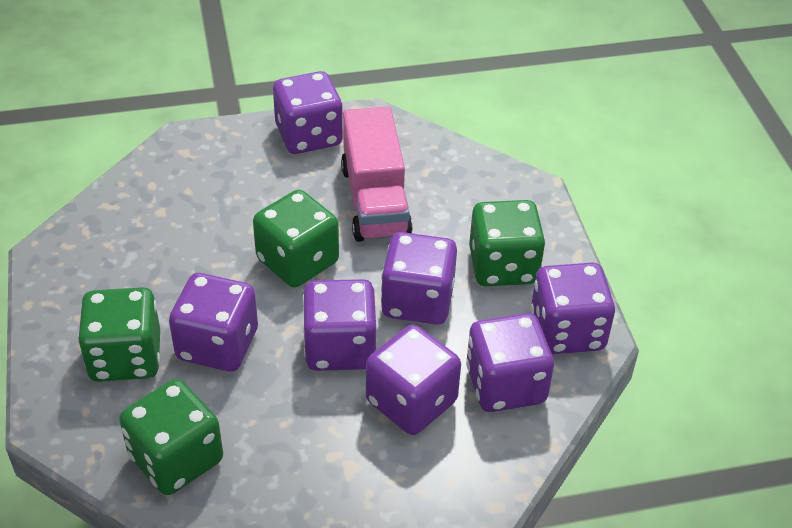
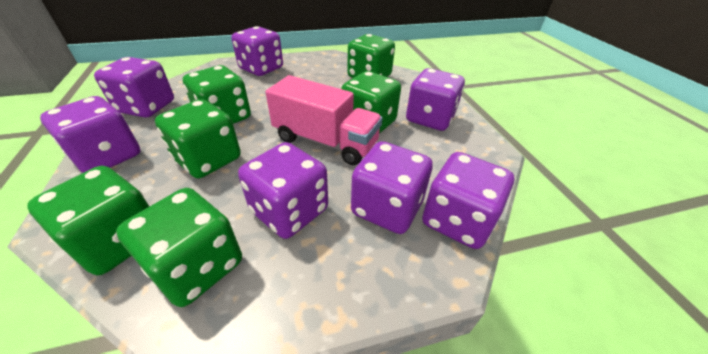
green dice: [78,287,160,382] [119,379,223,495] [253,190,339,288] [469,200,545,286] = 4 -> [27,166,150,275] [116,188,242,307] [155,99,241,178] [183,65,251,124] [341,71,401,134] [347,34,395,78] = 6

